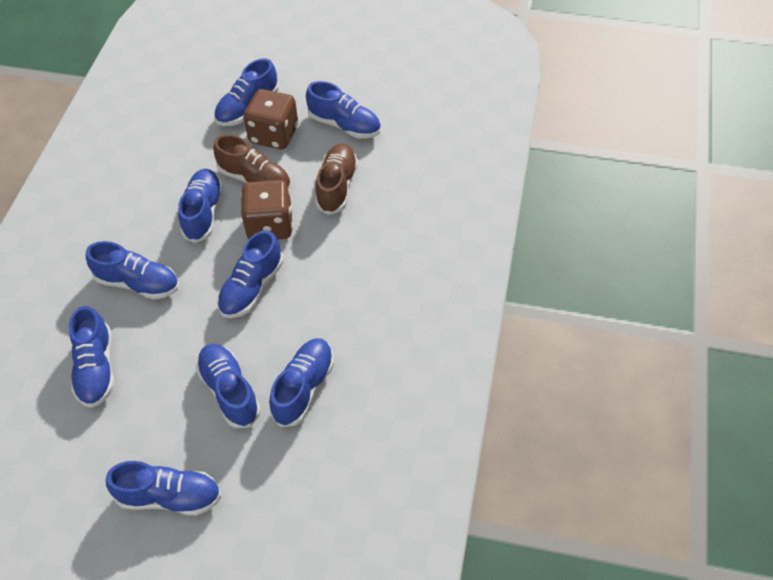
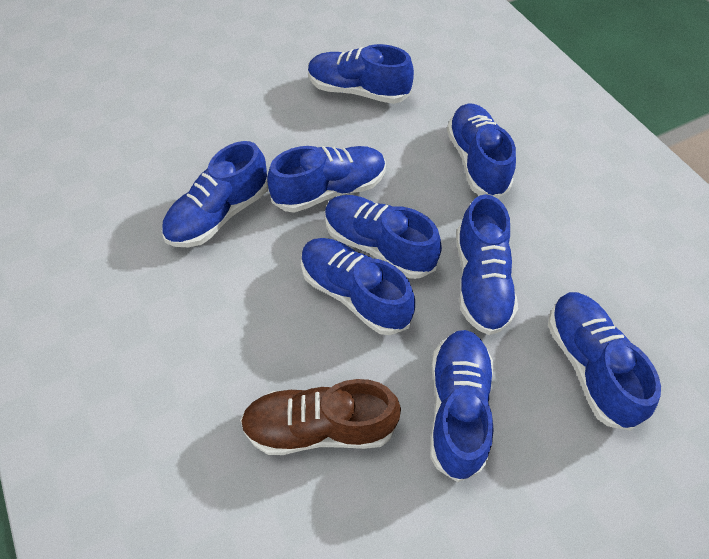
brown dice: [241,180,293,239] [243,89,298,149] = 2 -> none = 0
brown shoe: [214,134,291,189] [315,144,358,215] = 2 -> [240,379,401,455] = 1

